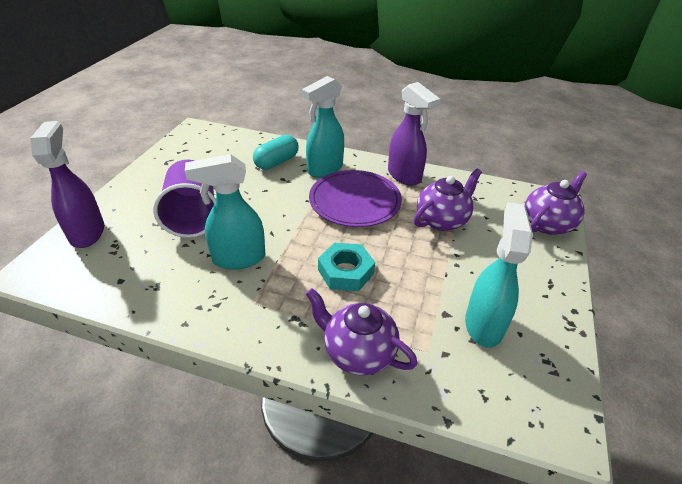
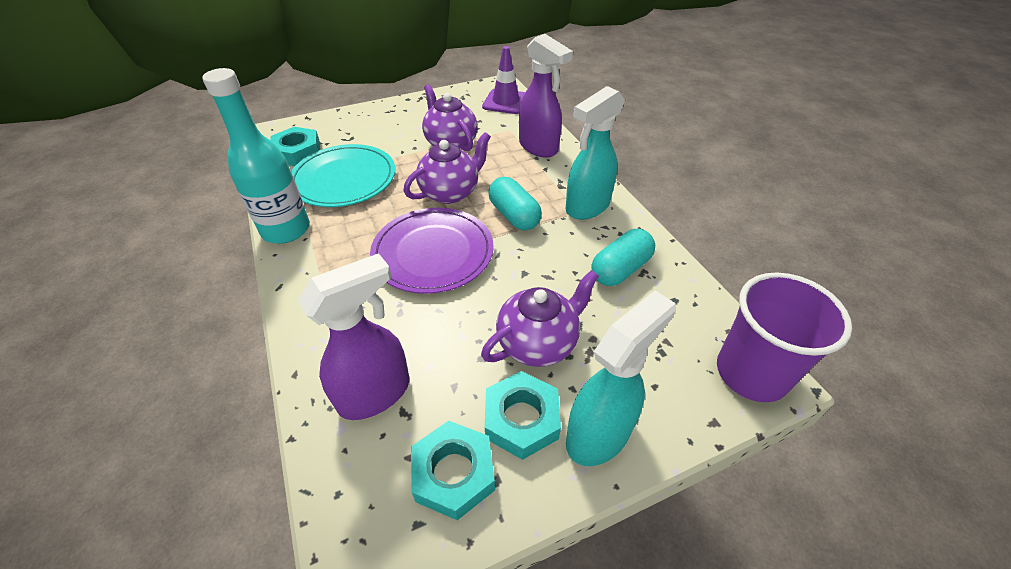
purple traffic cone: none = 0 -> [482,46,525,114] = 1
turquoise bottle: none = 0 -> [202,68,310,244] = 1
turquoise capsule: [253,135,299,170] = 1 -> [488,177,542,230] [591,229,655,286] = 2
turquoise nut: [318,243,375,291] = 1 -> [270,127,320,166] [411,421,495,520] [485,371,561,460] = 3
turquoise plate: none = 0 -> [291,144,395,207] = 1
turquoise spray bottle: [185,154,265,270] [302,76,344,178] [465,202,533,348] = 3 -> [566,86,625,220] [566,290,676,466] = 2

